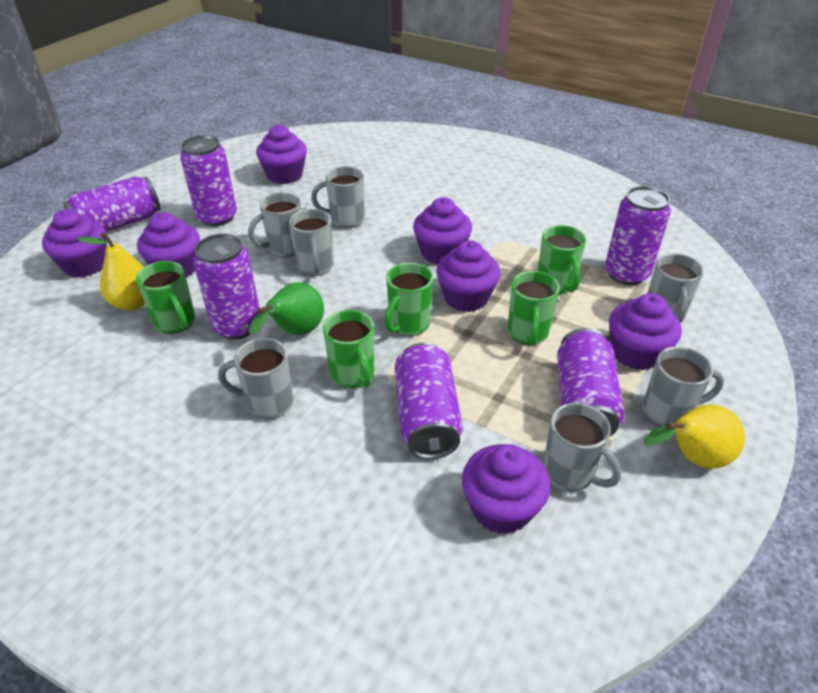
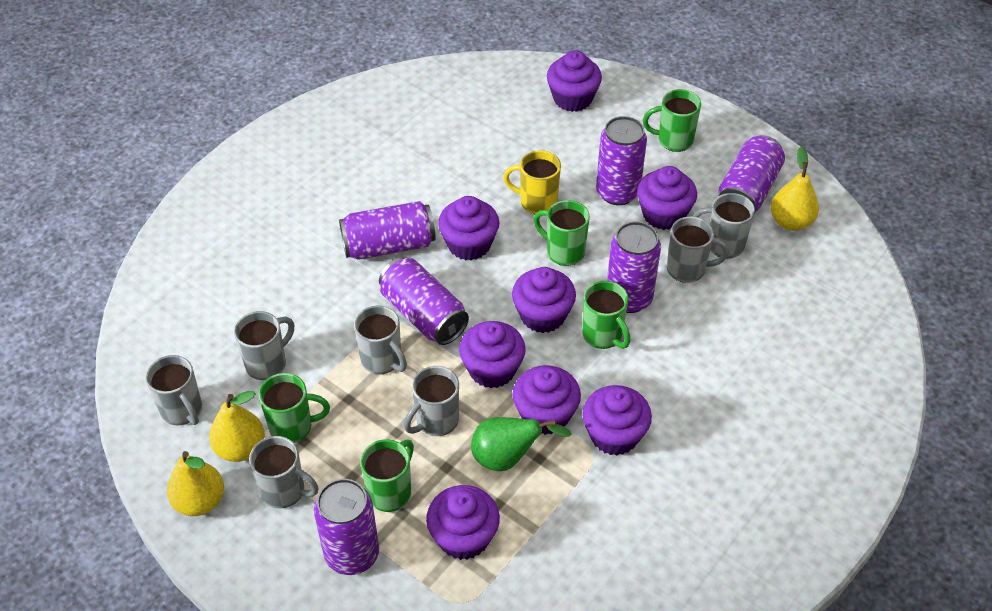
purple cupcake: [42,209,107,278] [137,212,200,278] [256,124,307,184] [413,197,472,264] [436,240,501,312] [462,444,551,534] [609,293,682,370] = 7 -> [426,485,500,560] [438,196,499,261] [459,321,526,388] [512,267,576,333] [512,365,581,435] [547,50,602,112] [582,385,652,456] [637,166,697,230] = 8
yellow mug: none = 0 -> [503,150,561,214] = 1
yellow pear: [77,232,145,310] [644,404,745,469] = 2 -> [167,451,224,516] [209,391,265,462] [771,147,819,231] = 3

